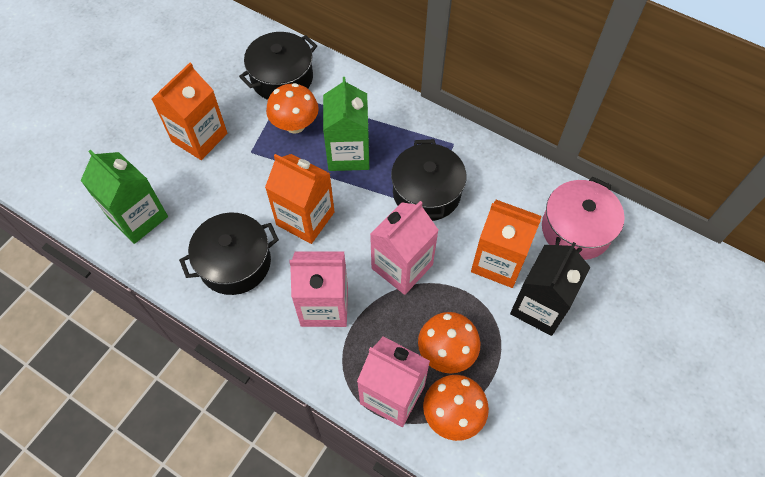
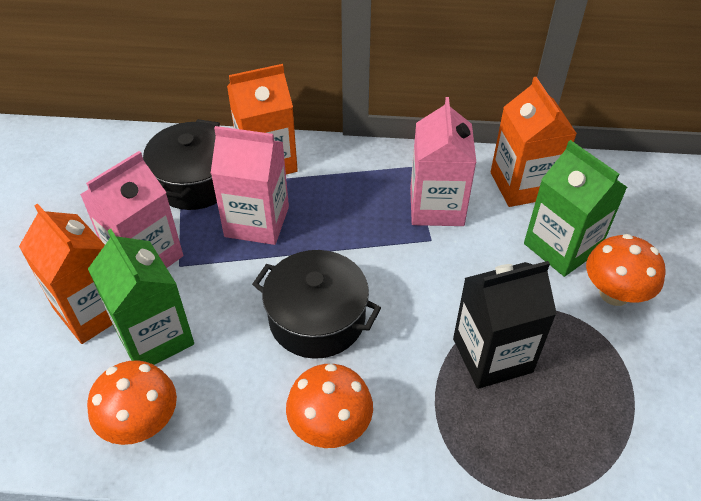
black pot: [179,212,279,295] [239,32,317,100] [391,139,467,221] = 3 -> [143,119,220,210] [252,250,381,359] = 2
pink pot: [542,177,625,260] = 1 -> none = 0

